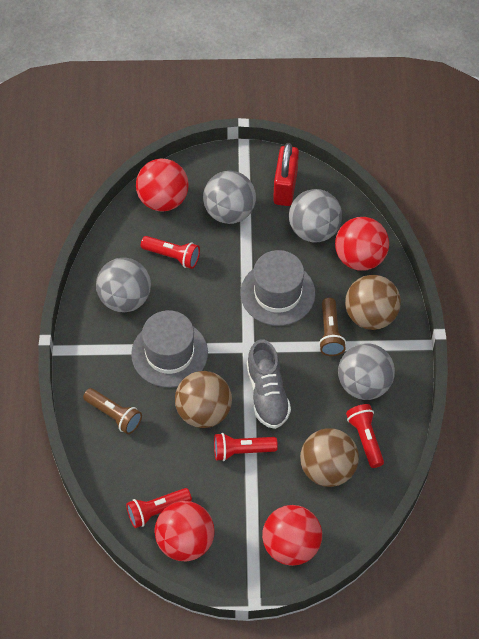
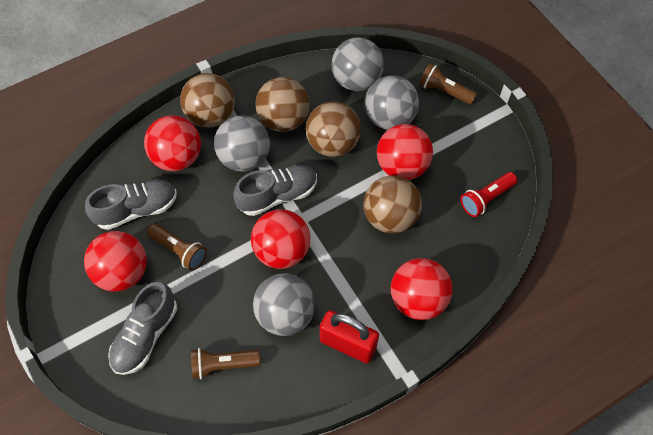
brown ball: [175,371,232,428] [300,428,359,487] [345,275,401,330] = 3 -> [180,73,235,128] [255,77,310,132] [306,102,361,157] [363,175,422,233] = 4
brown flashlight: [83,388,142,434] [319,298,346,356] = 2 -> [147,224,207,271] [191,348,260,379] [419,63,477,105] = 3
grey hat: [131,310,208,388] [241,250,315,326] = 2 -> none = 0
grey shoe: [246,340,291,429] = 1 -> [85,179,177,230] [108,282,177,375] [233,165,317,216] = 3
red ball: [136,159,189,212] [155,501,215,561] [262,505,322,566] [335,217,389,271] = 4 -> [84,231,147,292] [144,115,201,171] [251,209,310,269] [377,124,433,180] [391,258,452,320] = 5
red flashlight: [126,488,192,528] [141,236,200,269] [214,433,278,461] [346,404,384,468] = 4 -> [461,172,518,217] = 1

